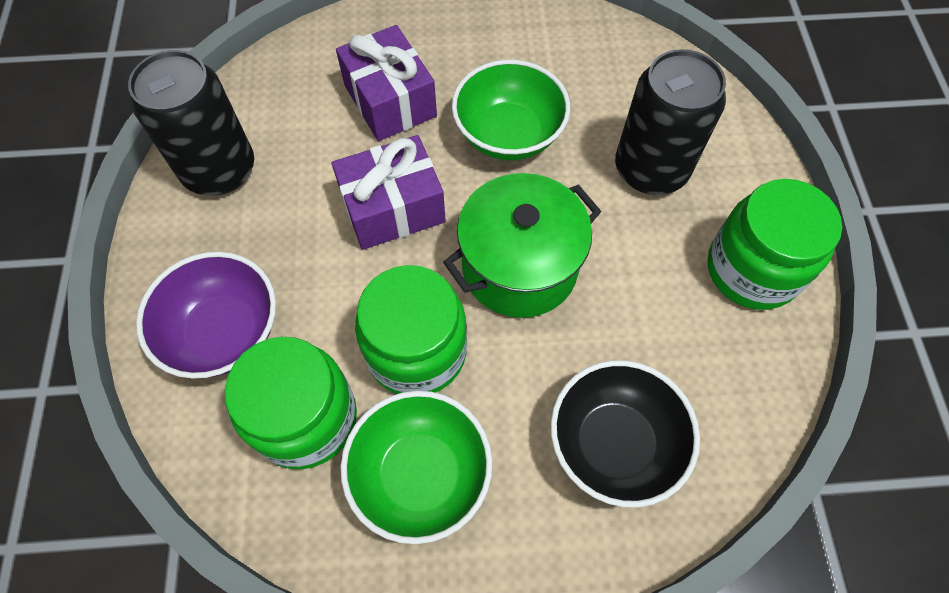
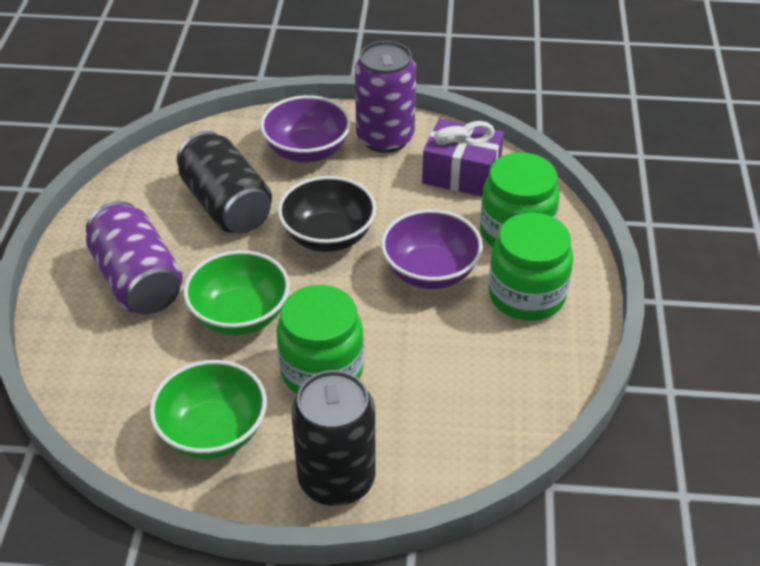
green pot: [443,173,602,318] = 1 -> none = 0
purple bowl: [136,252,276,379] = 1 -> [260,95,351,162] [381,209,483,289] = 2
purple can: none = 0 -> [86,201,183,315] [355,41,416,153] = 2
purple gift: [332,135,446,250] [336,25,437,141] = 2 -> [422,118,504,196] = 1

